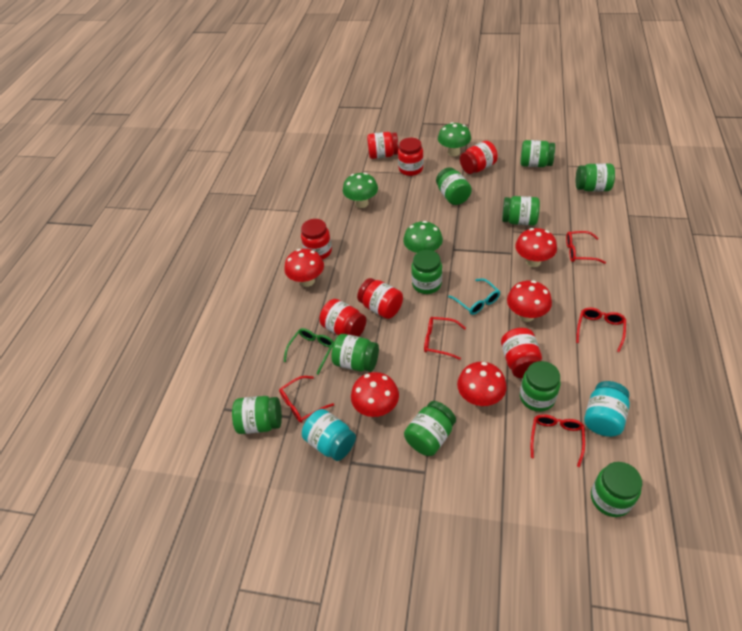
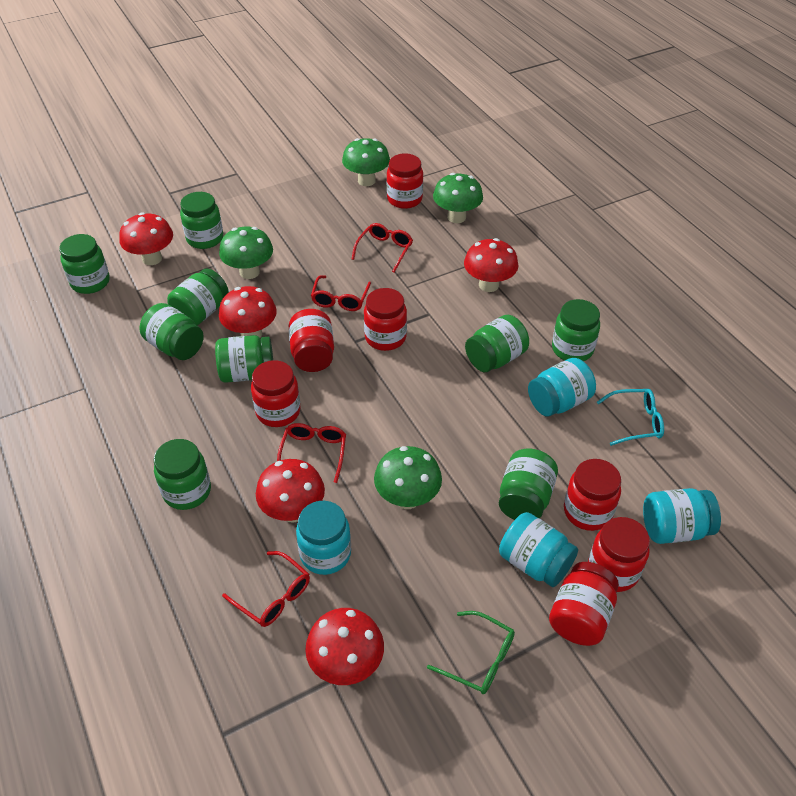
green jar: [232,396,282,434] [331,334,379,372] [404,401,456,456] [411,250,442,294] [436,167,472,205] [502,196,540,225] [520,140,555,167] [520,361,561,412] [576,163,615,191] [591,462,642,517] = 10 -> [59,234,110,294] [139,303,204,360] [154,439,211,510] [167,269,229,325] [180,192,223,249] [215,335,273,383] [465,315,529,372] [499,449,558,520] [552,299,600,361] = 9
green mushroom: [343,173,378,208] [403,221,443,253] [438,122,471,157] = 3 -> [219,227,273,279] [342,138,390,186] [374,446,442,509] [433,173,483,223] = 4
red glasses: [279,376,334,423] [424,317,466,360] [531,414,585,467] [566,231,606,264] [576,308,626,352] = 5 -> [222,551,310,627] [277,423,346,483] [311,275,371,311] [352,223,413,273] = 4
turquoise jar: [302,409,356,461] [584,381,630,437] = 2 -> [296,501,351,575] [499,512,578,587] [528,358,596,417] [643,488,721,544] = 4

